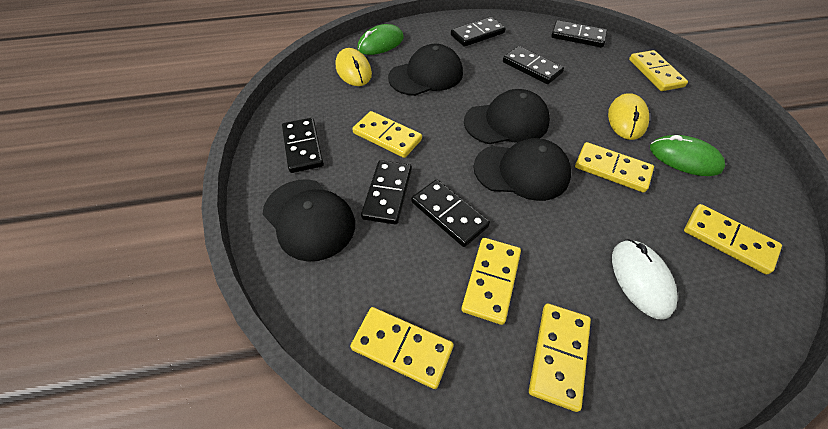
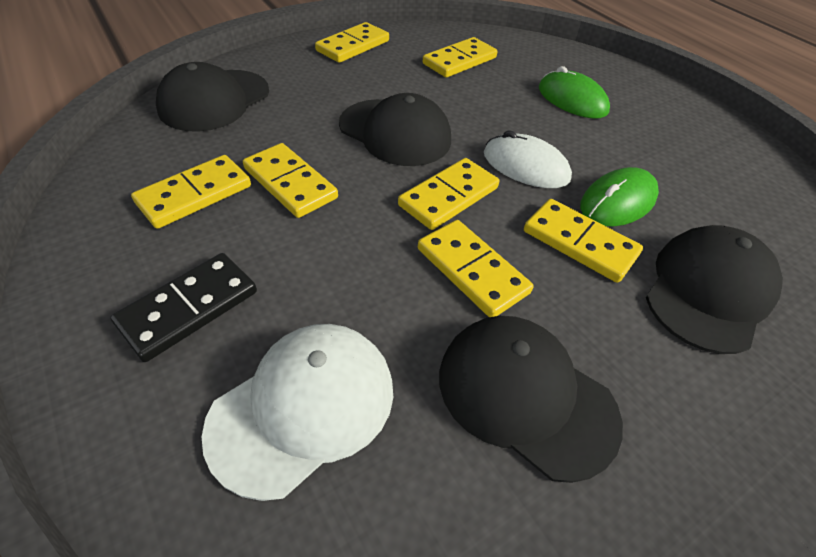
black domino: [282,118,324,173] [361,160,412,225] [412,179,490,247] [451,17,506,47] [503,46,564,84] [551,20,607,47] = 6 -> [110,253,257,362] = 1
white cap: none = 0 -> [202,324,393,501] = 1
yellow mouse: [336,48,372,86] [608,93,649,140] = 2 -> none = 0

